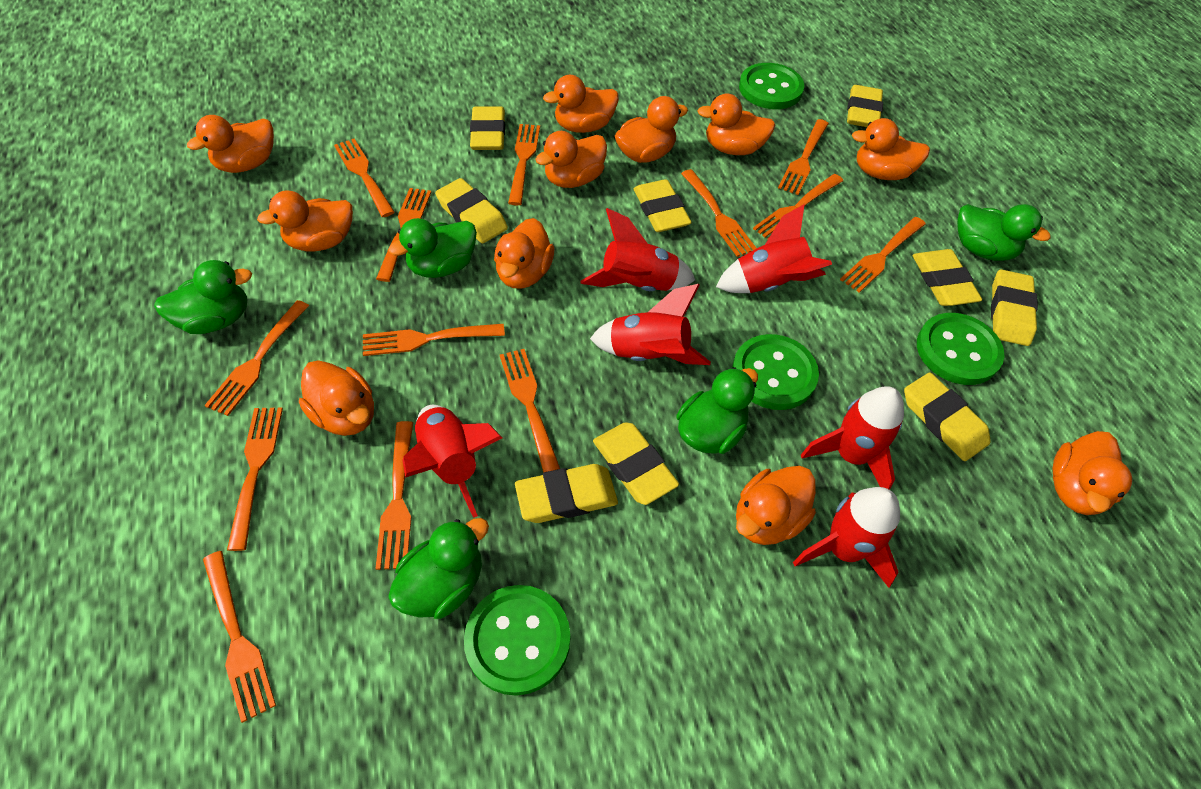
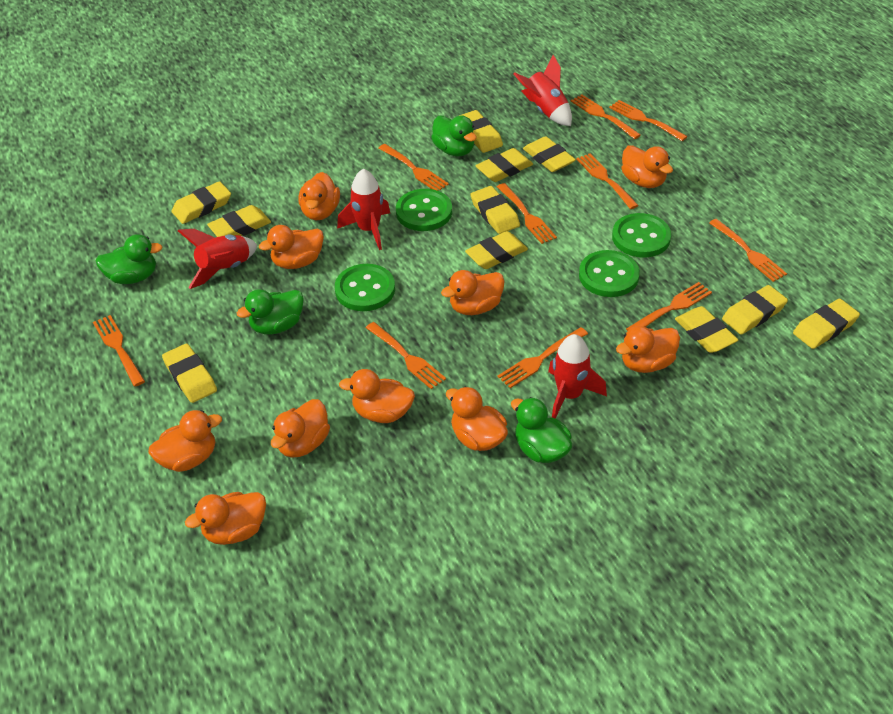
green duck: [154,260,252,334] [388,218,477,278] [388,518,489,619] [676,367,758,454] [957,204,1051,261] = 5 -> [96,234,163,284] [237,289,304,335] [431,116,477,156] [511,397,572,463] = 4
orange duck: [187,115,274,173] [257,190,353,251] [299,360,374,436] [494,218,555,289] [535,131,607,188] [543,75,619,133] [615,96,688,163] [697,93,775,155] [736,466,816,545] [852,118,930,180] [1052,431,1132,515] = 11 -> [149,410,222,472] [185,492,266,545] [259,225,324,269] [271,399,330,458] [298,172,340,220] [339,369,415,423] [441,270,505,315] [446,387,508,451] [616,326,680,373] [621,145,673,188] = 10
orange fork: [203,551,276,723] [204,300,309,416] [227,407,283,551] [334,139,395,217] [363,324,505,356] [375,421,413,570] [376,188,431,282] [500,349,560,473] [508,124,540,205] [681,169,757,257] [753,174,843,239] [778,119,829,195] [840,217,926,293] = 13 -> [93,315,145,387] [366,322,446,389] [378,144,449,191] [497,183,557,244] [497,327,588,388] [571,95,641,139] [576,153,639,209] [609,100,688,141] [626,282,712,331] [709,219,787,282] = 10
red rocket: [402,405,503,518] [580,208,695,291] [590,284,711,365] [716,204,832,293] [793,487,900,588] [801,386,904,490] = 6 -> [178,229,257,289] [337,169,390,250] [514,55,572,126] [548,334,607,418] = 4
yellow eraser: [435,178,508,243] [470,106,505,150] [515,464,618,523] [593,422,679,505] [634,179,692,232] [847,85,883,127] [904,372,991,461] [912,249,982,306] [991,269,1038,346] = 9 -> [162,344,217,403] [172,181,231,224] [207,205,271,237] [459,110,503,153] [465,231,528,269] [470,186,520,234] [475,148,533,182] [523,136,576,172] [675,306,738,353] [722,285,788,335] [793,299,860,349] = 11

